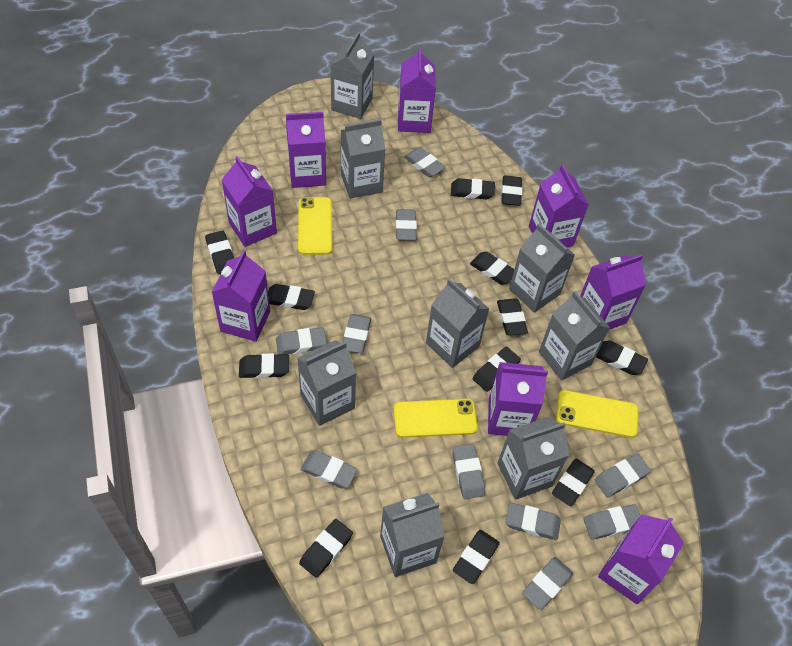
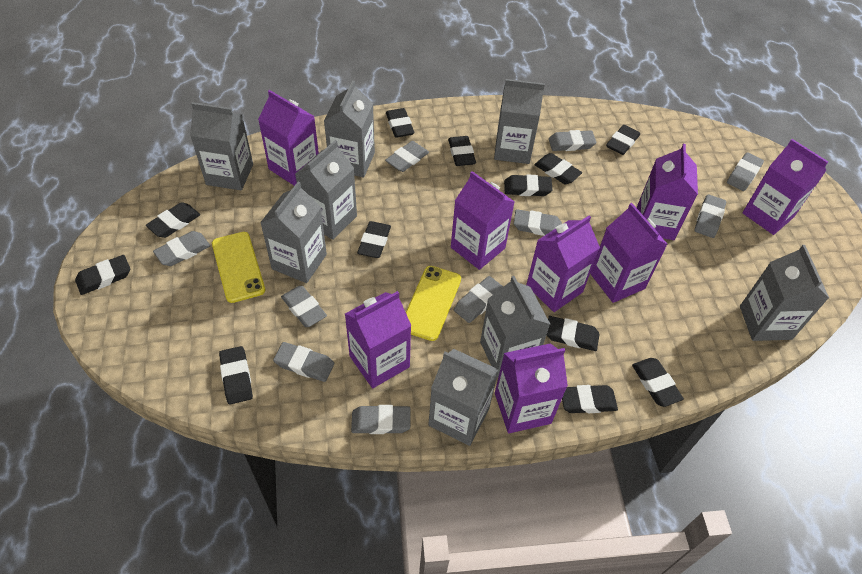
yellow phone: [298,197,332,255] [394,399,478,438] [556,390,639,438] = 3 -> [212,232,265,303] [406,266,461,341] = 2

